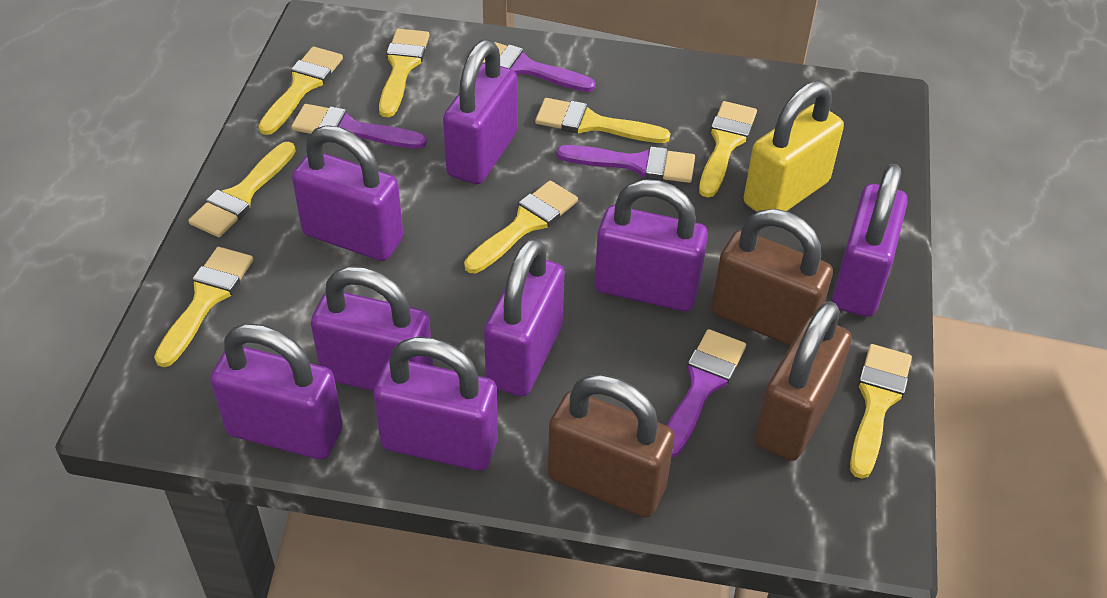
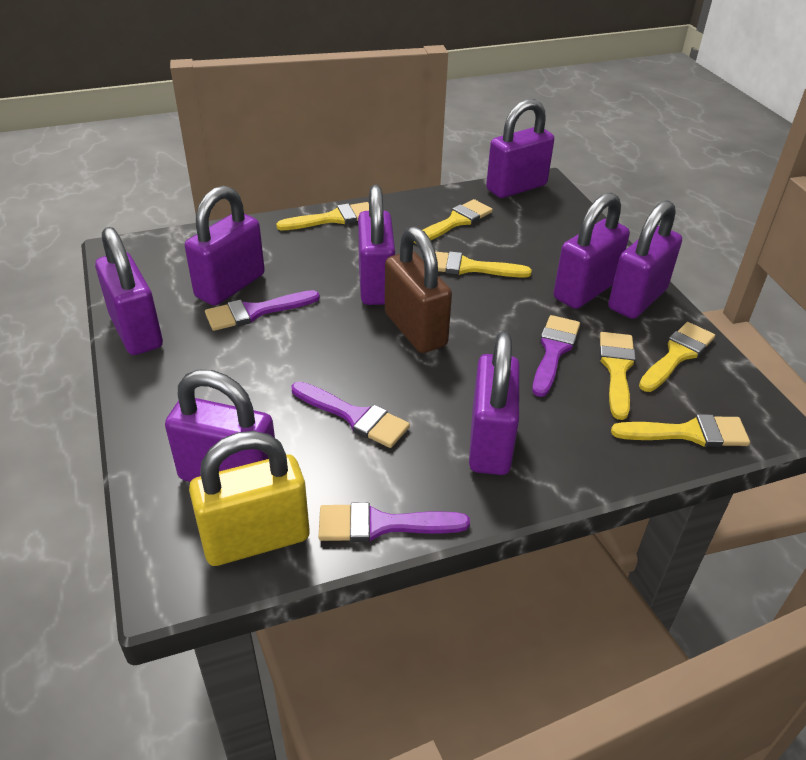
brown padlock: [548,374,674,518] [711,209,833,346] [755,301,852,461] = 3 -> [385,226,452,353] = 1
yellow brush: [154,247,253,367] [189,142,296,237] [258,47,343,135] [379,29,430,117] [464,181,578,273] [535,98,670,143] [699,101,757,198] [850,344,912,479] = 8 -> [276,202,369,230] [414,199,493,243] [435,251,532,278] [599,332,636,420] [611,414,750,447] [639,322,715,392] = 6

